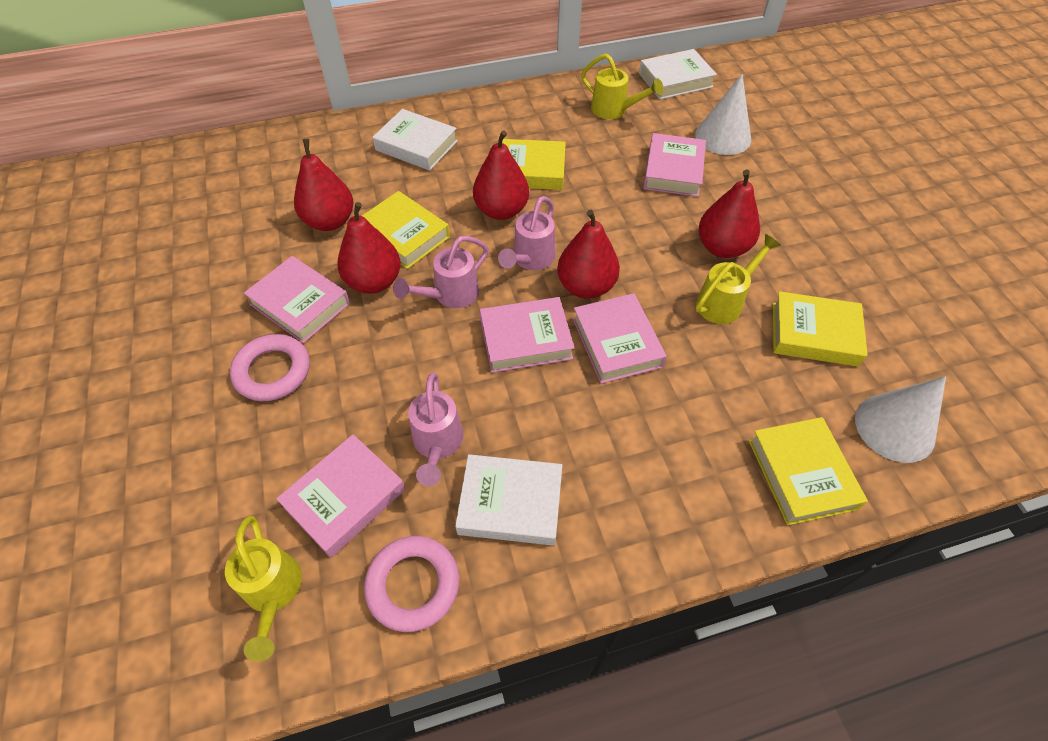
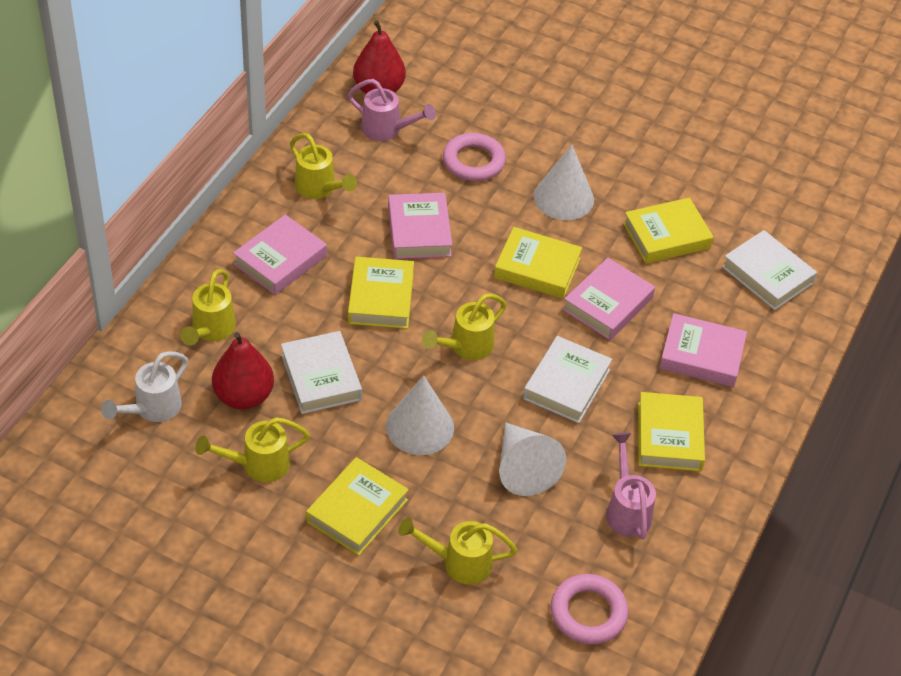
pink book: [244,256,350,343] [276,434,405,558] [480,297,574,373] [573,293,667,384] [643,133,706,197] = 5 -> [233,214,327,295] [388,193,453,259] [563,258,655,340] [659,313,747,387] = 4
pink watering can: [393,236,489,308] [408,372,464,486] [498,196,556,270] = 3 -> [348,79,436,141] [606,433,656,540] = 2
red pear: [294,139,353,231] [337,202,401,294] [473,130,529,220] [557,210,620,299] [699,170,760,258] = 5 -> [212,332,274,409] [353,20,406,94] = 2
white cone: [695,74,751,155] [855,376,946,463] = 2 -> [386,375,454,455] [499,422,566,496] [534,145,594,220] = 3
white watering can: none = 0 -> [101,351,188,422] = 1
yellow book: [362,191,450,269] [502,139,566,190] [749,417,868,525] [773,291,868,367] = 4 -> [306,457,409,556] [348,257,414,329] [494,227,582,299] [623,197,713,264] [638,392,705,471] = 5
yellow watering can: [225,516,302,662] [581,53,664,119] [696,234,781,324] = 3 -> [181,269,236,345] [195,417,310,482] [290,133,357,199] [398,517,517,584] [422,293,507,360] = 5

